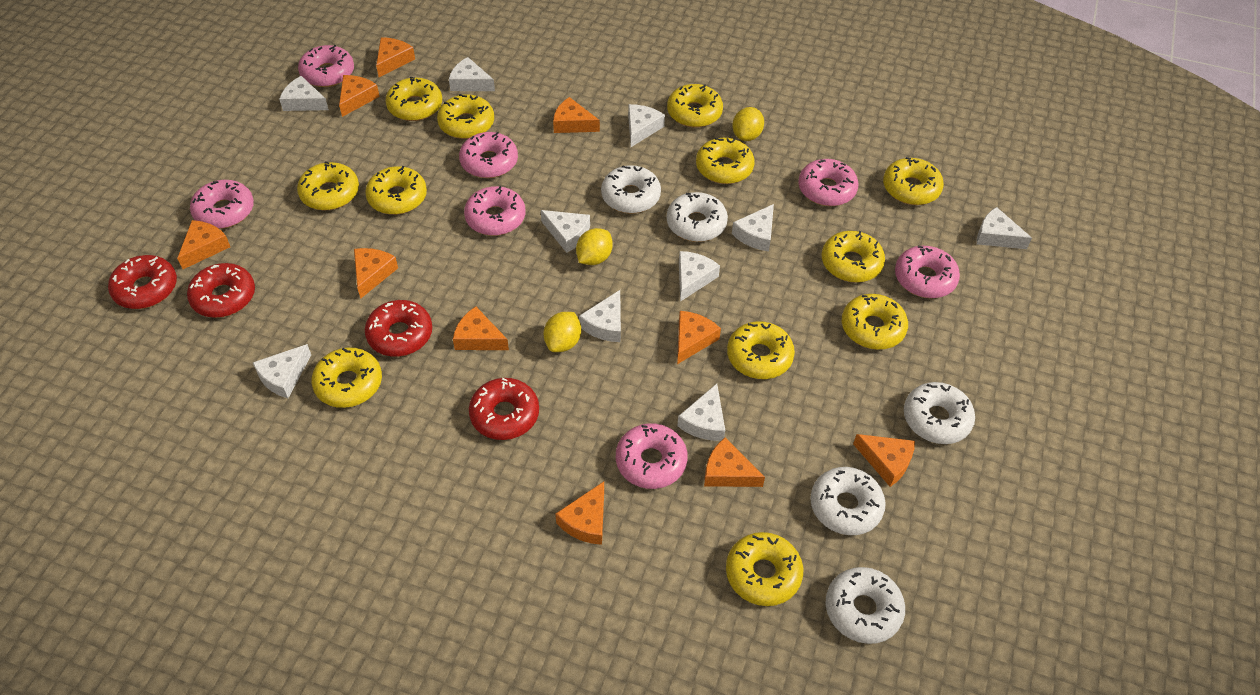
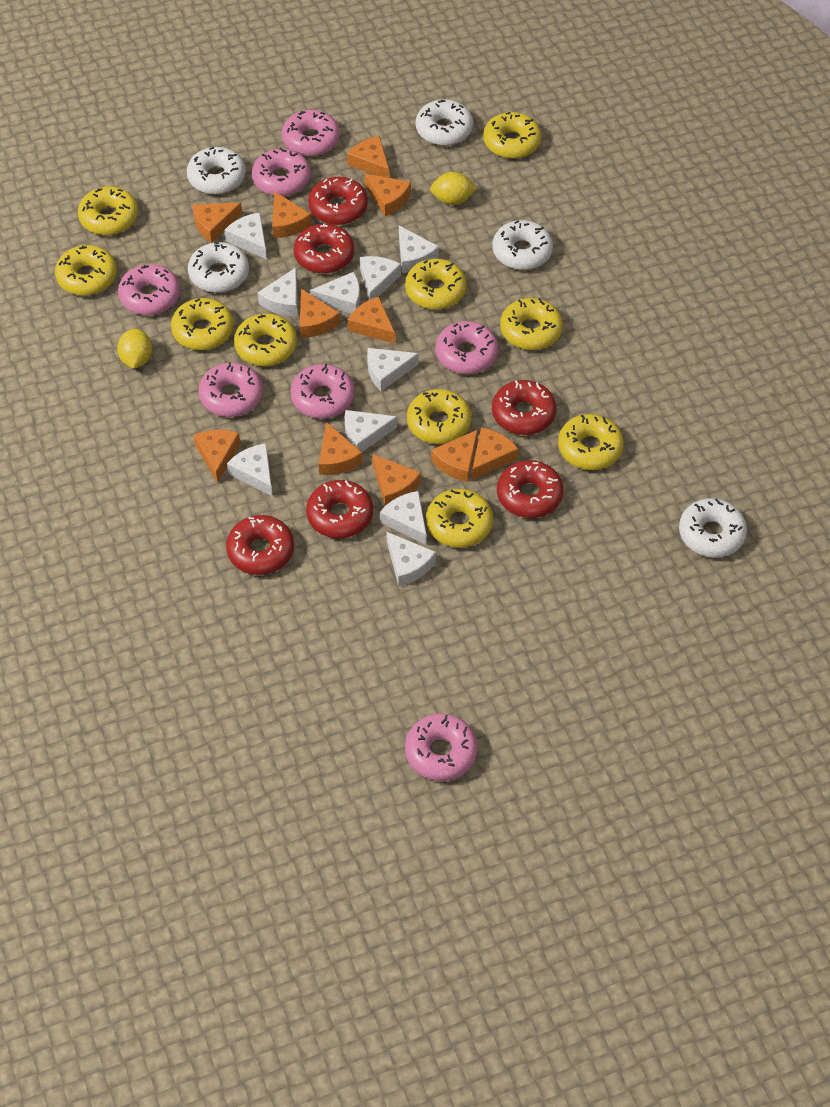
orange cheese: [177,220,230,269] [339,75,380,117] [354,248,398,299] [376,37,415,77] [453,307,509,350] [553,97,600,133] [555,481,604,545] [677,311,721,364] [704,438,765,487] [853,434,915,487] = 10 -> [193,203,242,243] [194,430,240,483] [272,192,312,238] [300,289,340,338] [319,422,363,475] [347,136,389,178] [348,297,395,344] [364,174,411,216] [372,454,421,506] [431,430,478,482] [472,428,519,480] = 11
red donut: [108,255,177,309] [187,263,255,318] [365,300,432,357] [469,378,539,440] = 4 -> [226,515,294,575] [294,224,354,274] [306,480,373,538] [308,177,368,225] [492,380,557,435] [497,460,563,518] = 6
yellow donut: [297,161,359,210] [311,347,382,408] [365,166,427,215] [386,77,442,121] [437,94,494,139] [667,84,723,128] [696,138,754,184] [726,532,803,606] [727,321,795,379] [822,231,885,283] [842,294,908,350] [883,157,944,205] = 12 -> [55,245,117,296] [78,187,138,235] [171,298,234,350] [234,313,297,366] [405,258,467,310] [407,389,472,444] [426,489,493,548] [483,112,541,159] [500,298,563,350] [558,414,624,470] = 10
yellow lemon: [544,312,581,352] [576,228,613,265] [732,107,764,141] = 3 -> [117,328,152,369] [430,172,477,205] = 2

